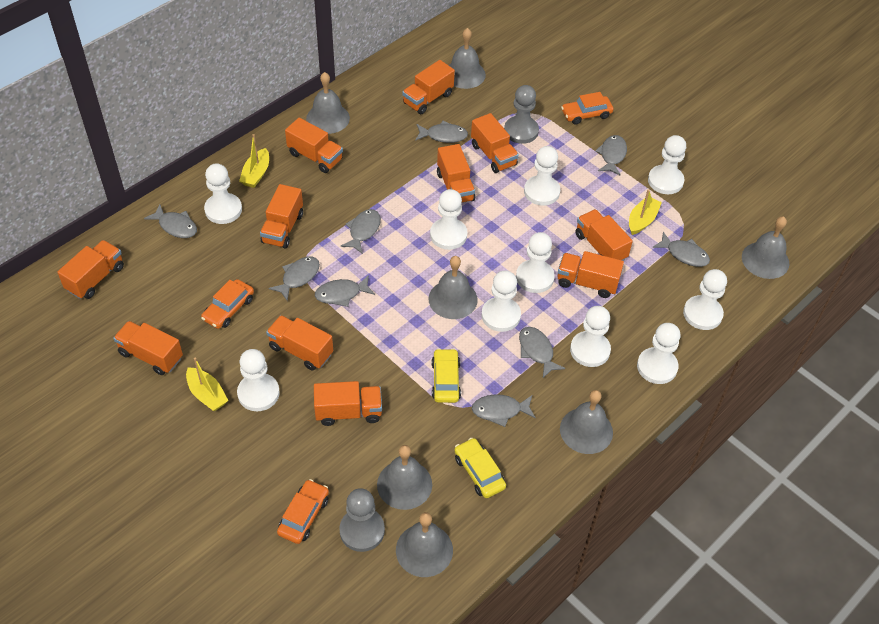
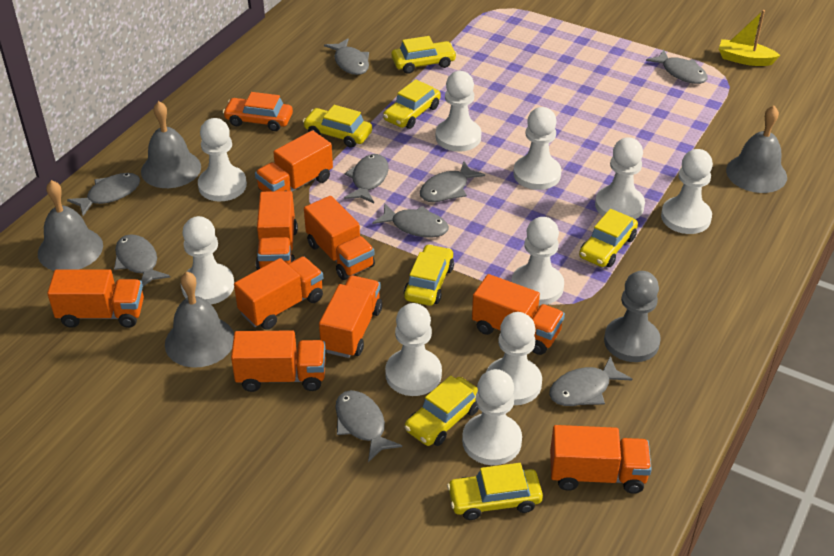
grey bell: [306,72,350,134] [377,445,432,510] [396,512,453,577] [429,256,478,319] [449,28,486,89] [560,390,613,454] [742,216,789,279] = 7 -> [38,180,103,271] [141,101,201,188] [165,272,234,368] [726,106,787,193] = 4
grey pawn: [339,488,385,552] [504,85,539,144] = 2 -> [604,271,661,362] = 1
orange car: [201,279,254,329] [277,479,329,544] [561,92,613,125] = 3 -> [223,92,293,131] = 1
orange truck: [57,240,124,299] [113,321,183,375] [260,184,303,249] [266,315,333,371] [285,118,343,173] [314,381,382,426] [402,60,455,114] [437,144,475,203] [471,113,519,173] [558,251,624,298] [575,209,633,261] = 11 -> [47,269,144,328] [231,330,325,392] [234,256,323,330] [255,130,333,192] [256,191,298,270] [304,196,375,280] [319,276,382,358] [472,274,565,355] [550,425,652,494] = 9
yellow boat: [186,357,229,411] [239,134,269,188] [629,189,662,235] = 3 -> [719,10,780,66] = 1
yellow car: [432,348,461,403] [454,438,506,498] = 2 -> [303,105,372,148] [383,79,441,129] [391,36,457,74] [404,244,454,306] [405,375,479,446] [447,463,543,520] [579,209,638,267] = 7

